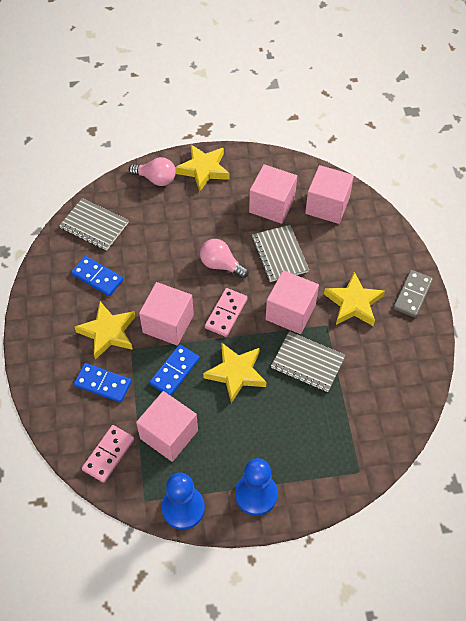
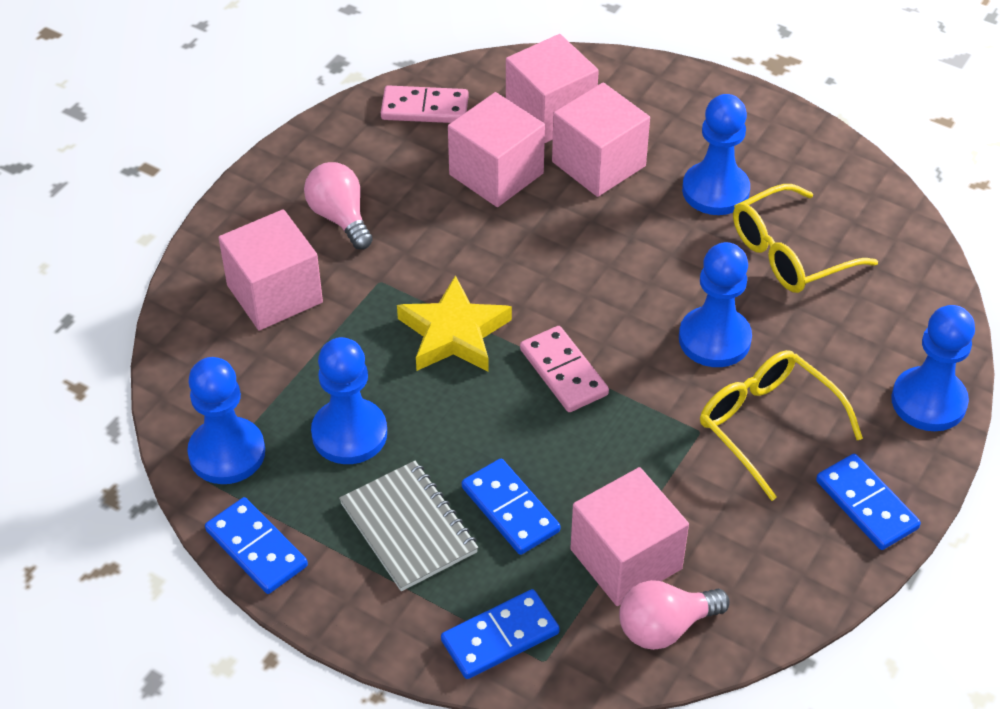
blue domino: [71,256,123,296] [74,363,132,402] [150,345,200,396] = 3 -> [205,497,308,594] [441,589,560,679] [462,459,560,555] [816,454,921,550] = 4
blue pawn: [161,472,205,530] [235,458,278,516] = 2 -> [187,357,265,484] [311,337,387,464] [679,242,752,367] [682,94,750,215] [891,305,975,431] = 5
grey domino: [393,270,433,318] = 1 -> none = 0
grey notebook: [59,198,129,251] [252,225,309,282] [271,331,346,392] = 3 -> [339,461,478,591] = 1
yellow glasses: none = 0 -> [700,350,863,501] [733,184,878,293] = 2
yellow star: [75,302,136,360] [175,145,229,192] [203,342,266,403] [324,272,385,326] = 4 -> [397,275,512,372] = 1

